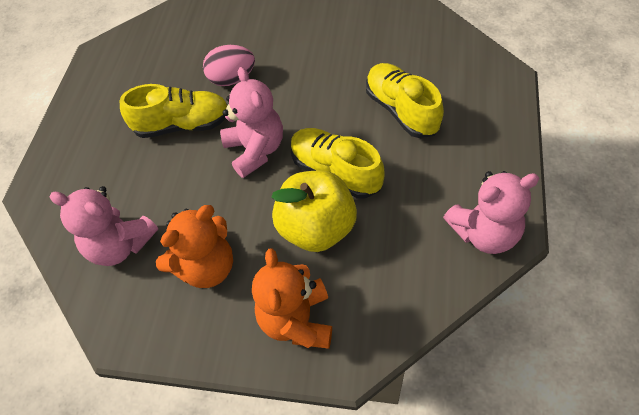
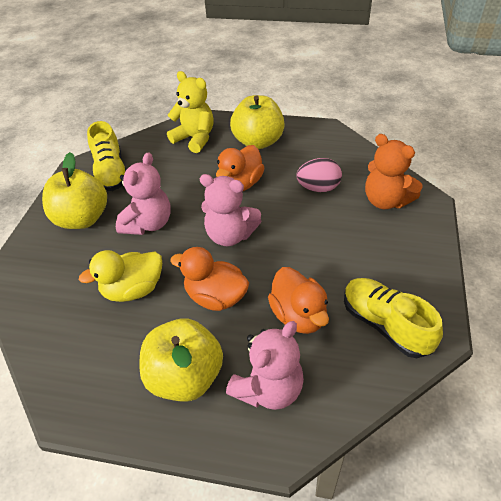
orange duck: none = 0 -> [170,247,249,311] [216,145,265,191] [268,267,329,334] = 3
orange teddy bear: [156,205,233,288] [252,248,332,349] = 2 -> [365,134,423,209] = 1
yellow apple: [271,170,357,252] = 1 -> [42,152,107,229] [139,318,223,402] [230,95,285,149] = 3
yellow duck: none = 0 -> [79,250,162,302] = 1
yellow shoe: [120,84,227,138] [291,128,385,199] [366,63,444,138] = 3 -> [87,121,127,191] [344,278,443,358] = 2
yellow teddy bear: none = 0 -> [167,71,214,153] = 1

